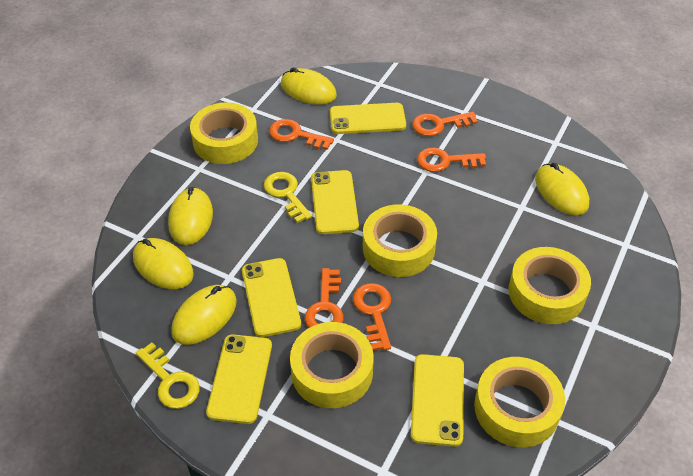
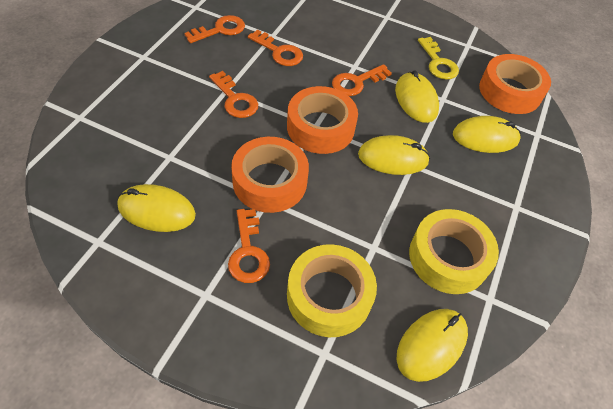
orange tape: none = 0 -> [231,137,309,213] [287,86,358,154] [479,54,551,114] = 3
yellow key: [136,343,200,409] [263,172,312,223] = 2 -> [418,37,459,80] = 1
yellow phone: [206,334,272,424] [242,258,301,337] [311,170,359,234] [330,103,406,134] [411,354,464,447] = 5 -> none = 0
yellow tape: [190,103,258,164] [290,322,374,408] [363,204,437,277] [474,357,565,447] [509,247,591,324] = 5 -> [287,244,377,337] [409,209,499,294] = 2

